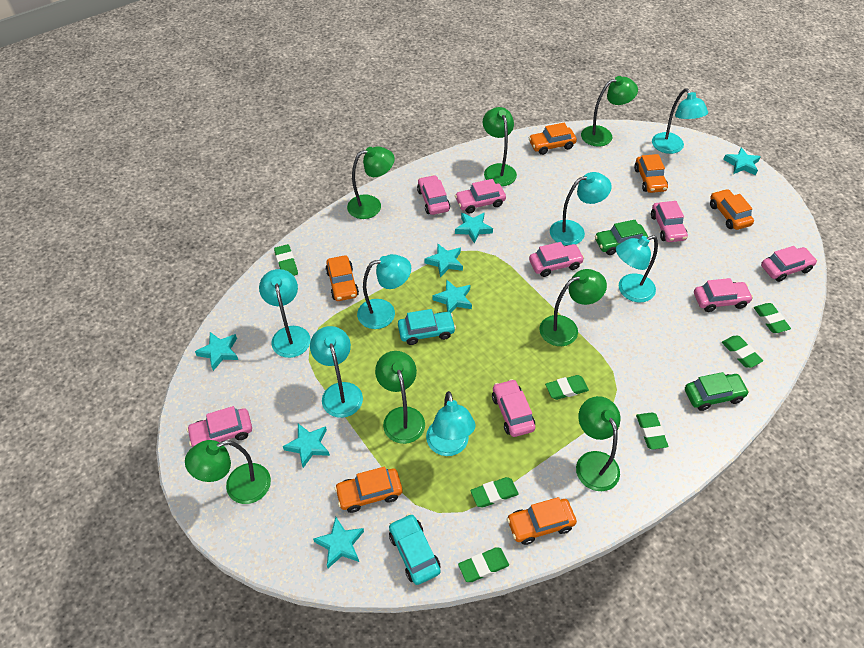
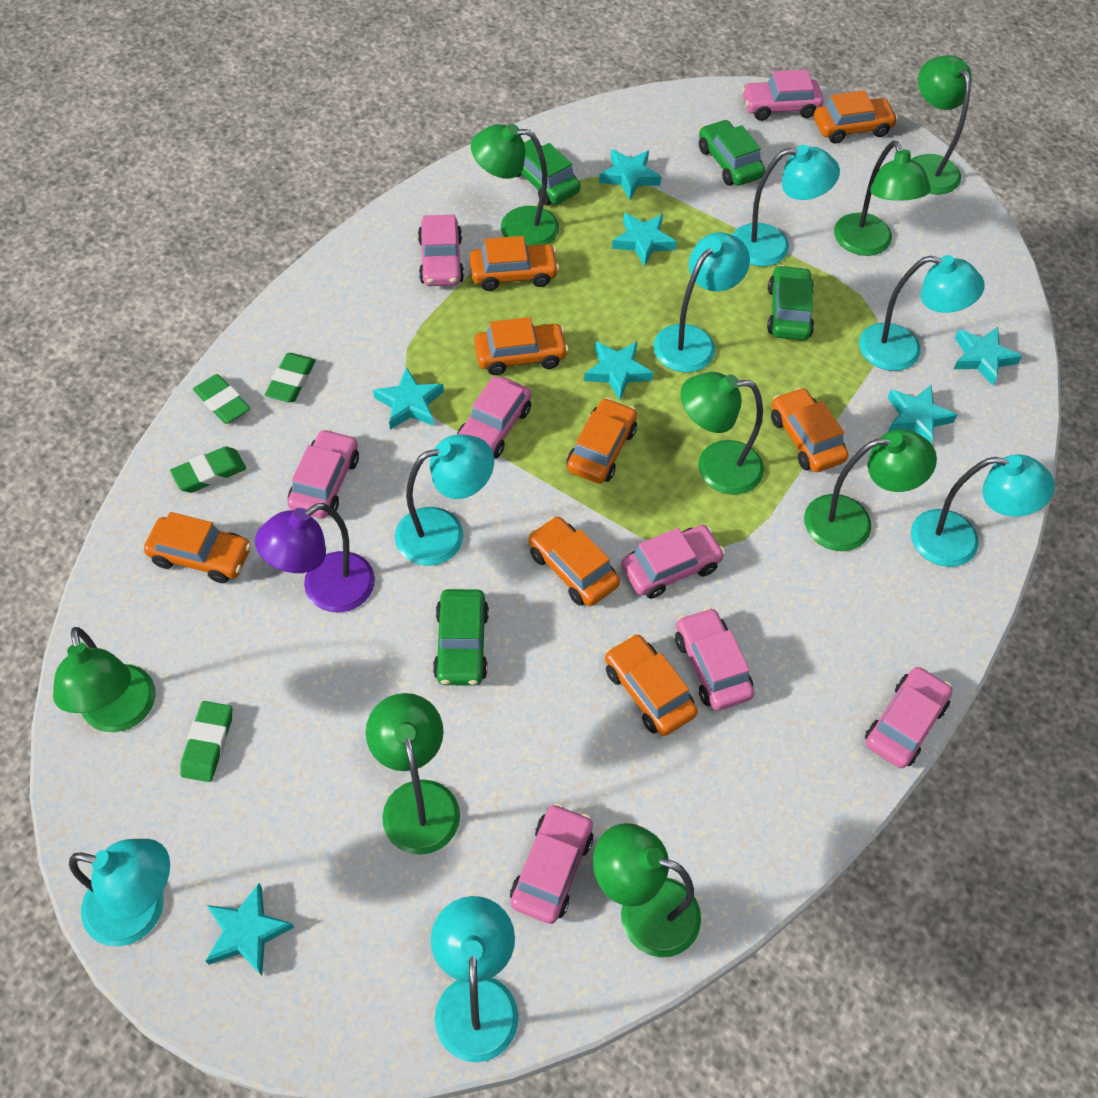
green car: [595,220,648,255] [685,372,749,411] = 2 -> [433,589,489,686] [517,139,581,205] [699,120,765,186] [767,265,814,340] = 4
green eraser: [274,244,298,276] [458,548,509,582] [470,477,518,508] [545,375,589,400] [636,412,668,450] [722,336,763,368] [754,303,791,333] = 7 -> [170,447,246,493] [180,701,232,782] [193,374,250,424] [265,353,316,402] = 4
green lamp: [185,440,271,504] [347,146,395,219] [375,351,425,444] [483,107,517,186] [539,269,607,346] [576,396,620,491] [581,76,638,147] = 7 -> [53,627,156,732] [366,693,460,855] [471,124,559,246] [593,823,701,957] [680,372,764,495] [804,429,937,551] [834,141,931,256] [911,55,971,195] = 8
orange car: [325,255,359,301] [334,467,402,513] [507,497,577,545] [529,123,577,155] [634,154,668,193] [710,189,754,230] = 6 -> [144,512,251,583] [470,236,559,291] [474,317,569,375] [528,516,620,606] [567,398,637,484] [605,634,698,736] [771,387,848,472] [814,90,898,144] = 8
purple lamp: none = 0 -> [255,503,375,612] = 1
turquoise car: [389,514,441,585] [398,309,456,345] = 2 -> none = 0

